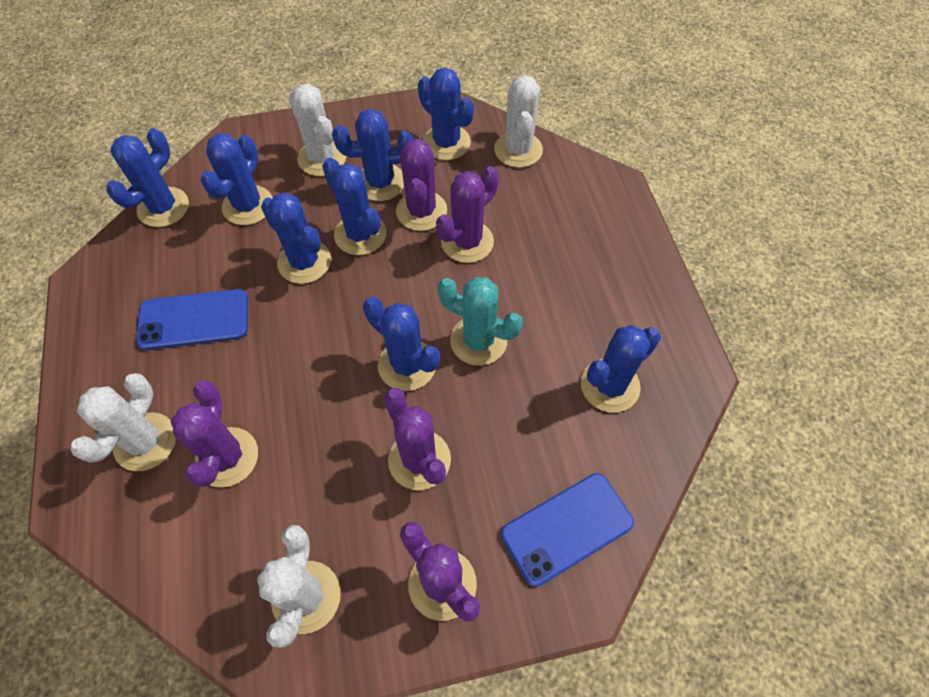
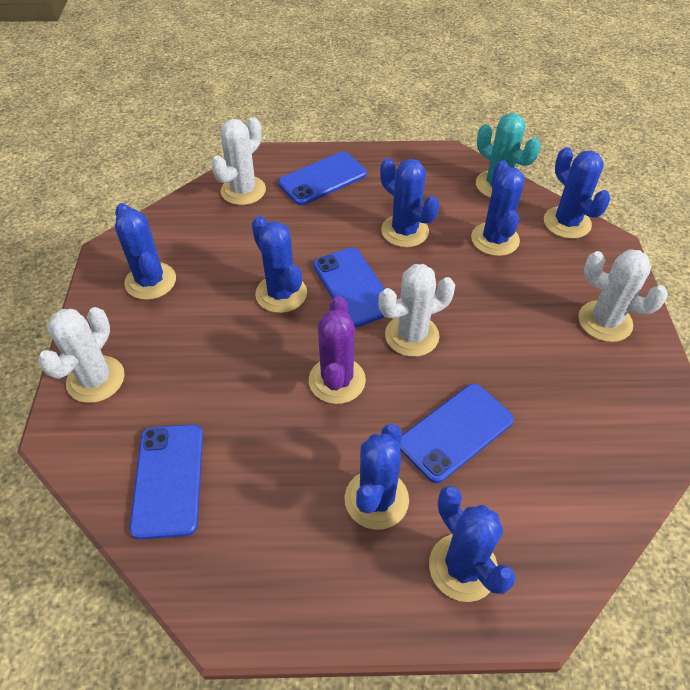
blue cactus: [107,128,189,227] [200,133,273,225] [261,192,331,284] [322,158,386,255] [332,109,413,201] [363,297,440,391] [418,68,474,160] [581,325,661,412] = 8 -> [115,203,176,300] [252,216,307,313] [344,424,409,530] [380,158,439,248] [429,486,516,602] [471,160,525,256] [544,147,611,239] = 7
blue phone: [136,289,248,350] [501,473,634,587] = 2 -> [130,424,203,540] [278,152,367,205] [313,247,385,328] [400,384,514,483] = 4
purple cactus: [171,380,258,488] [384,388,451,490] [396,139,447,231] [400,522,481,622] [436,166,499,263] = 5 -> [309,296,366,404] = 1

